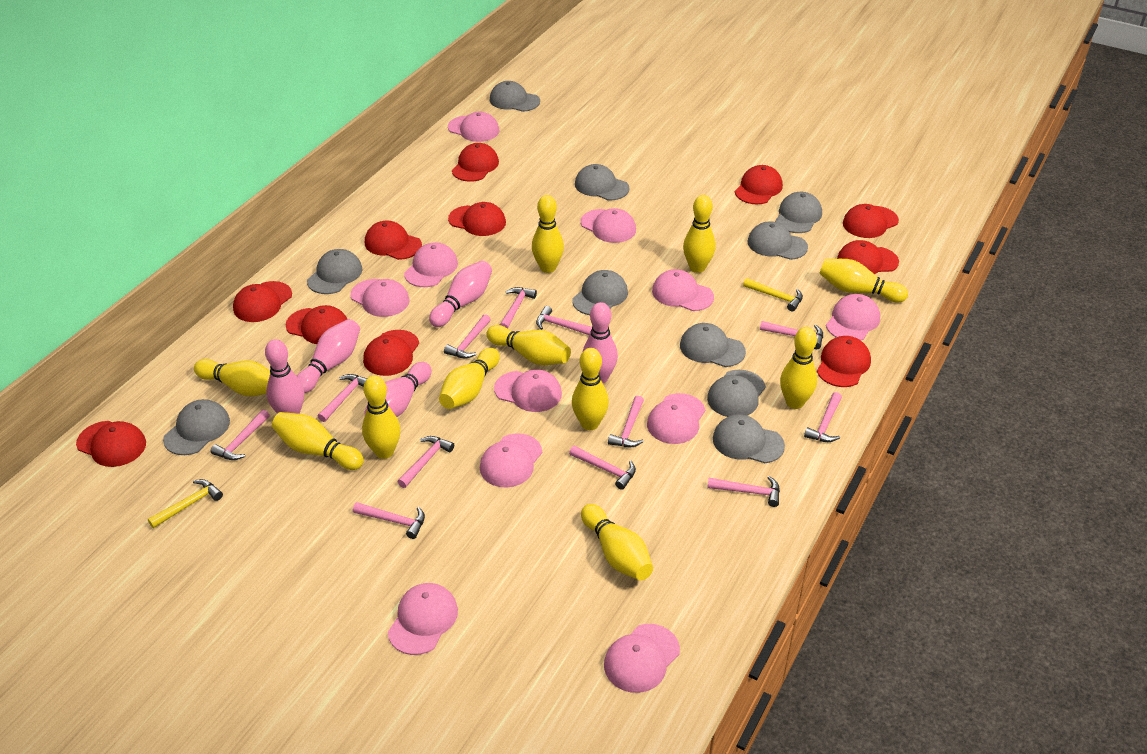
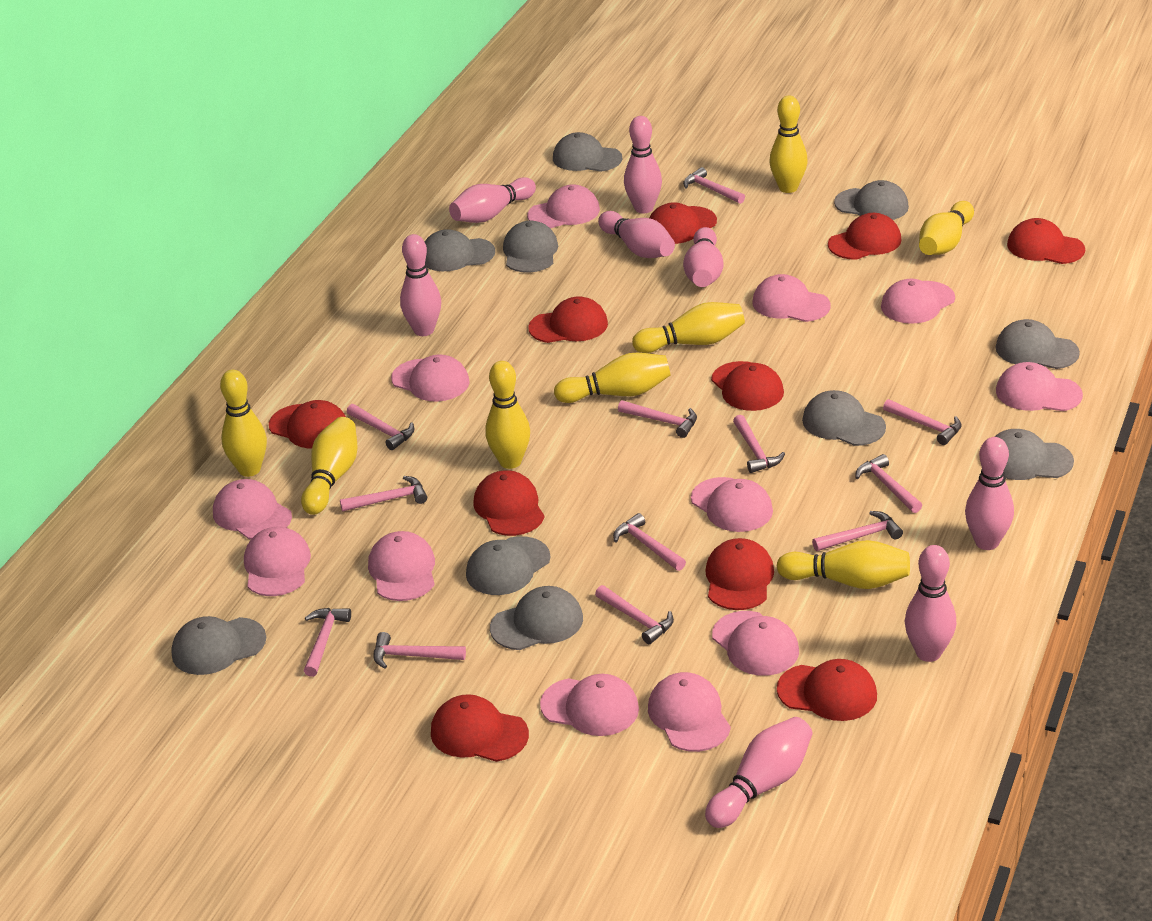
pink bowling pin: [265,339,304,414] [297,319,360,393] [364,362,432,417] [429,261,492,327] [583,302,618,383] = 5 -> [400,234,441,336] [449,177,536,223] [598,211,675,258] [624,116,662,213] [683,227,723,287] [705,717,813,828] [905,545,956,662] [965,437,1014,550] = 8
pink cap: [350,279,410,317] [388,583,458,655] [404,242,458,287] [448,112,500,142] [480,433,542,488] [494,369,562,412] [581,208,636,243] [604,624,680,693] [647,393,705,444] [652,269,714,311] [826,294,880,340] = 11 -> [213,479,292,539] [244,527,311,596] [368,531,435,601] [391,355,470,402] [527,184,600,228] [540,674,639,736] [648,672,731,752] [691,477,773,532] [712,611,799,676] [752,274,831,322] [881,279,955,324] [996,362,1083,411] = 12
red cap: [76,421,146,467] [233,281,292,322] [286,305,347,344] [363,330,419,376] [365,221,422,260] [448,202,506,236] [452,143,499,182] [735,165,783,204] [817,336,871,387] [837,240,899,274] [843,204,899,238] = 11 -> [269,400,346,449] [431,694,529,762] [473,470,545,536] [528,296,608,343] [649,202,717,244] [705,538,774,610] [711,361,784,411] [777,659,877,721] [828,213,901,260] [1007,218,1085,264] = 10
yellow bowling pin: [194,359,270,396] [272,412,364,470] [362,376,401,459] [439,348,500,409] [487,325,571,365] [532,195,564,273] [572,348,609,430] [581,504,653,580] [683,195,716,273] [780,327,817,409] [819,259,908,302] = 11 -> [220,370,267,477] [301,417,357,515] [485,361,530,469] [554,353,671,403] [632,302,745,353] [769,96,808,193] [777,540,910,589] [919,201,974,255] = 8
yellow hammer: [148,479,223,528] [743,278,803,312] = 2 -> none = 0

